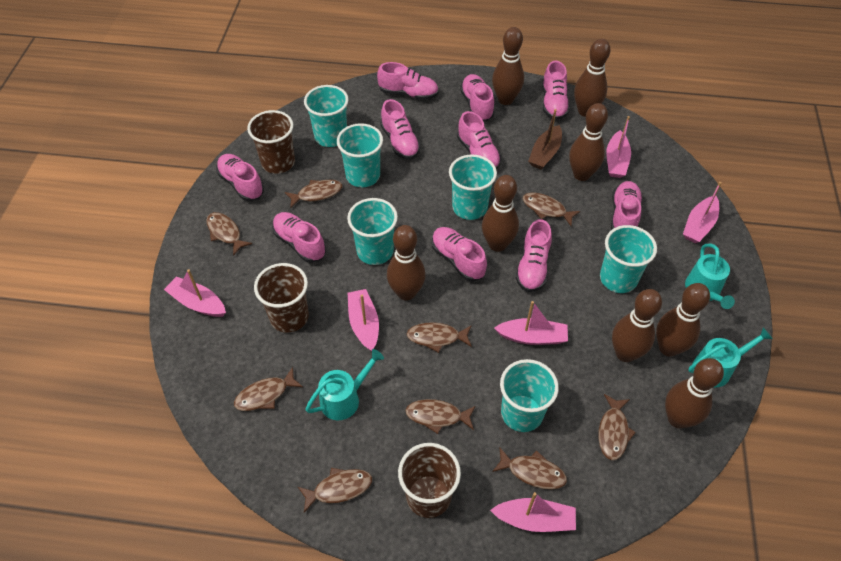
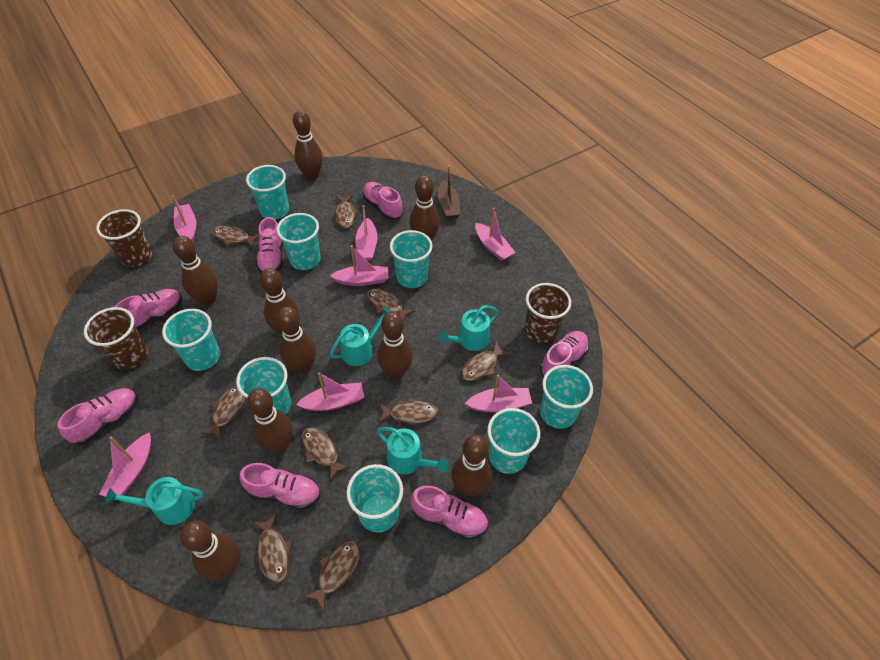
brown bowling pin: [387,225,426,301] [482,175,519,252] [492,27,524,105] [569,103,608,181] [574,39,611,117] [612,289,662,362] [656,283,710,357] [665,358,724,428] = 8 -> [173,236,218,305] [180,521,240,581] [247,389,293,453] [260,268,299,336] [276,306,316,374] [293,110,323,180] [377,312,413,379] [410,175,440,241] [451,434,492,496] = 9
pink boat: [164,269,226,317] [348,289,379,351] [490,492,576,532] [494,301,568,345] [606,116,631,178] [683,182,722,243] = 6 -> [99,432,151,497] [172,196,196,241] [296,372,364,411] [330,245,389,286] [355,205,377,260] [465,374,532,412] [475,208,515,261] = 7
pink shoe: [216,154,264,201] [272,212,326,263] [377,62,439,100] [380,99,421,159] [432,227,487,281] [457,111,501,169] [460,74,495,121] [516,219,552,292] [542,61,570,120] [611,181,642,230] = 10 -> [57,388,138,445] [114,289,182,330] [239,463,320,510] [256,217,283,273] [363,182,403,220] [410,486,488,539] [540,331,589,376] = 7
turquoise cup: [304,85,349,147] [337,123,383,187] [347,198,398,265] [449,154,497,220] [500,359,559,432] [600,225,657,293] = 6 -> [162,309,220,371] [236,357,292,414] [246,165,289,219] [277,213,321,270] [346,464,403,532] [390,230,433,288] [487,408,540,474] [540,365,593,429] = 8
turquoise watering can: [305,349,384,420] [685,244,735,309] [688,327,773,387] = 3 -> [105,477,204,525] [330,307,391,366] [376,427,449,475] [438,305,498,351] = 4

